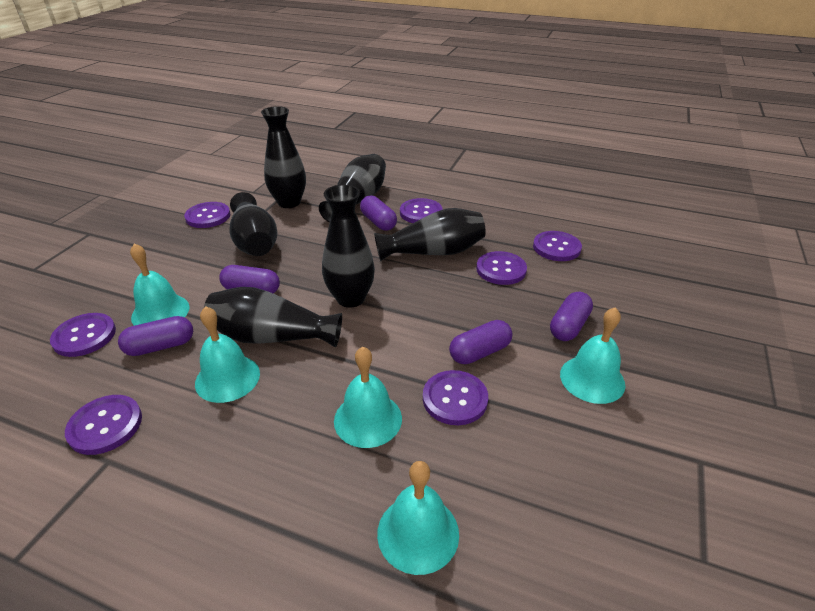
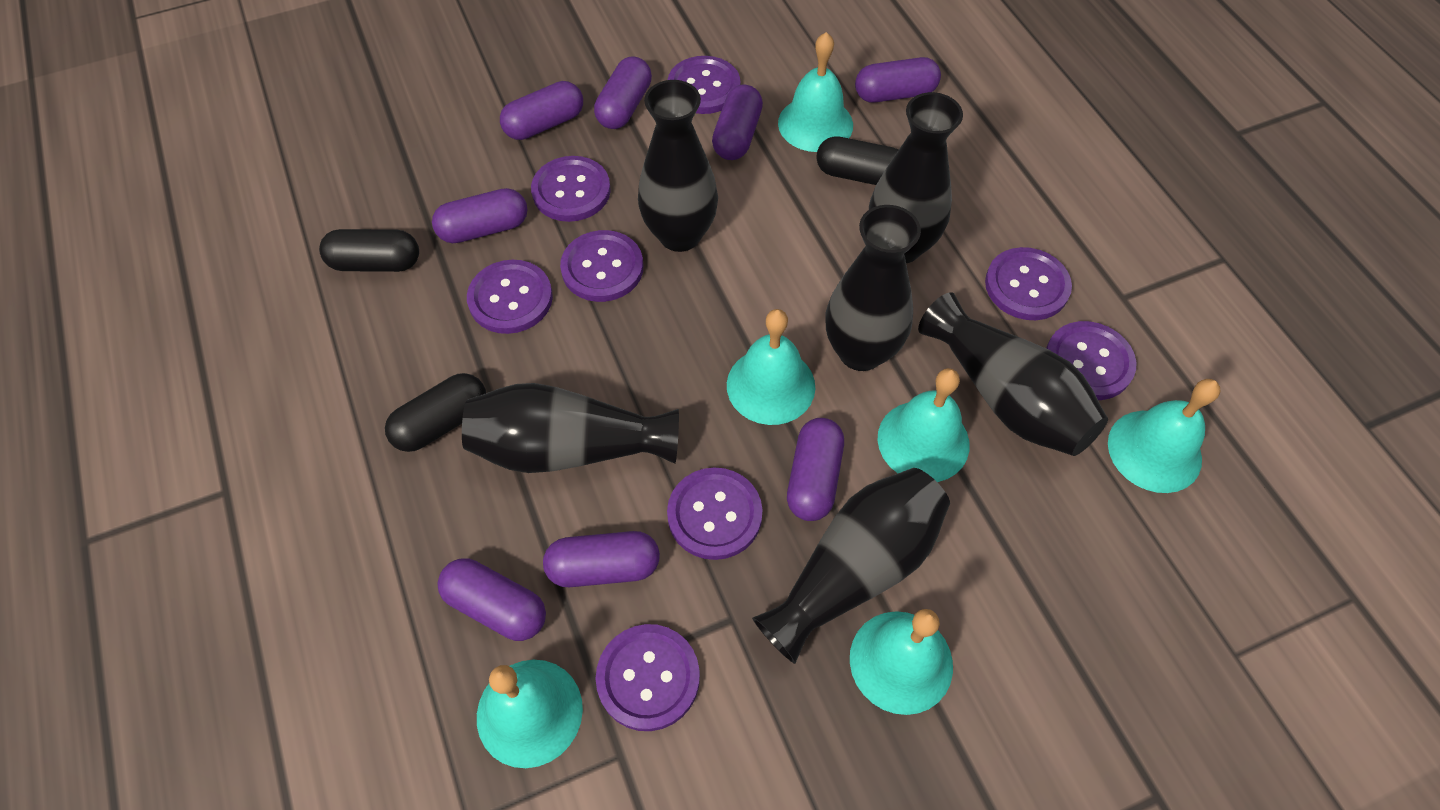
black capsule: none = 0 -> [319,229,419,272] [385,373,486,452] [816,136,898,185] = 3
purple button: [50,313,116,357] [65,395,142,455] [184,202,230,228] [400,198,443,223] [423,370,488,425] [476,251,527,285] [533,231,582,261] = 7 -> [467,260,553,334] [531,156,611,222] [560,230,643,302] [596,624,700,731] [667,467,763,560] [668,56,741,114] [985,247,1072,320] [1046,321,1136,400] = 8
purple capsule: [118,316,193,356] [219,265,280,293] [360,195,397,231] [449,320,512,364] [550,292,593,341] = 5 -> [432,188,527,243] [437,558,546,641] [500,81,583,140] [543,531,660,587] [594,56,652,129] [712,84,763,160] [787,418,844,521] [855,57,941,103] = 8
turquoise bell: [130,243,190,326] [195,306,260,403] [334,347,402,448] [377,461,459,575] [560,307,625,404] = 5 -> [477,660,583,768] [727,309,815,425] [778,32,853,152] [850,609,953,715] [878,368,969,482] [1108,379,1220,493] = 6

